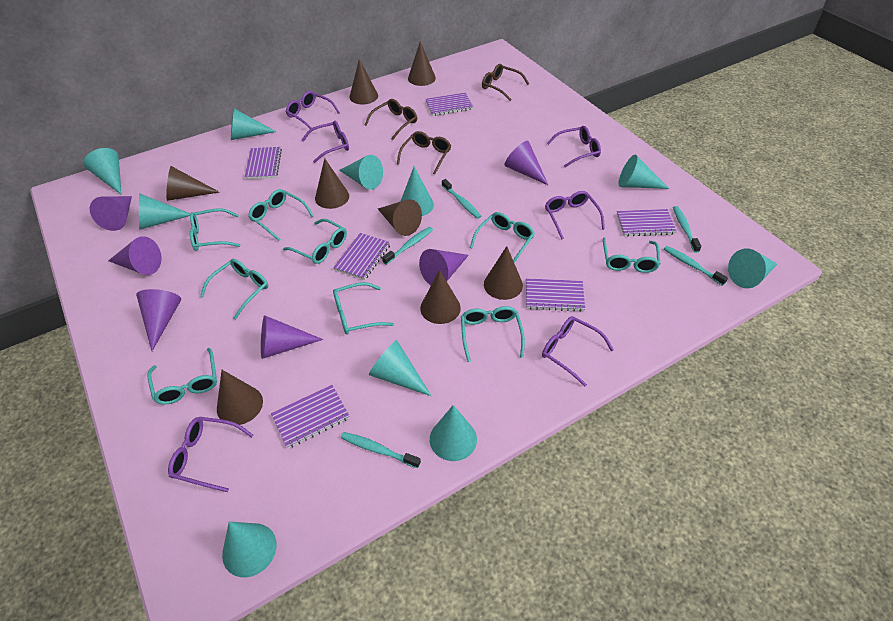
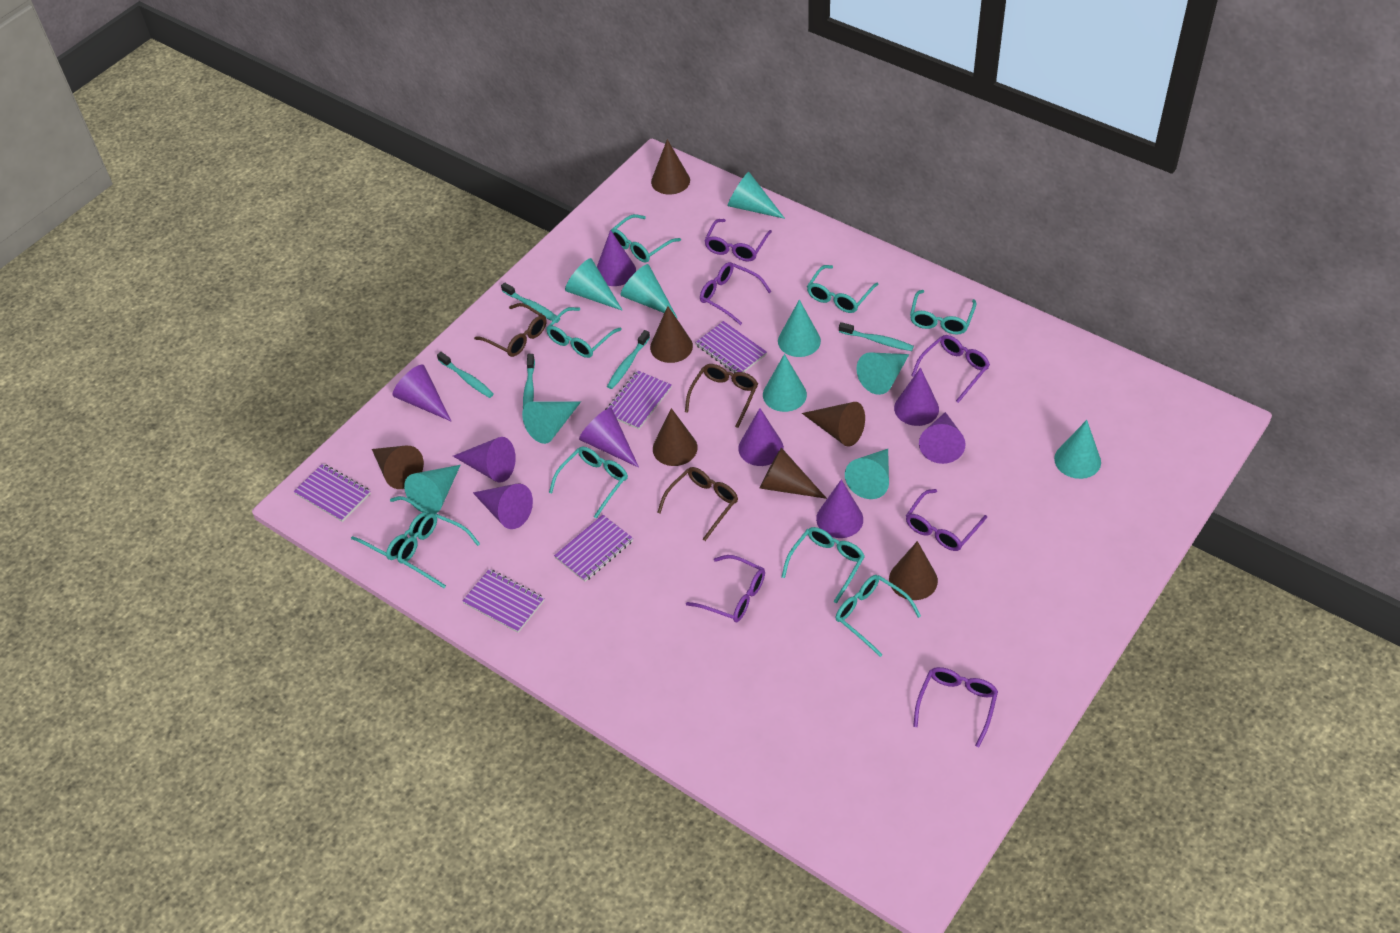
brown cone: [166,166,219,201] [217,370,263,425] [315,158,349,209] [350,59,378,104] [378,199,422,236] [408,41,436,86] [420,270,461,324] [484,246,523,300] = 8 -> [372,446,424,489] [650,306,693,363] [651,139,690,195] [653,408,698,466] [759,448,827,499] [802,402,865,447] [889,541,938,600] = 7
purple cone: [90,196,132,231] [108,236,161,275] [136,289,181,351] [261,315,323,359] [419,249,469,285] [504,141,549,186] = 6 -> [392,364,451,421] [453,437,516,483] [473,483,533,529] [579,408,639,468] [597,230,636,286] [738,408,784,466] [816,479,863,538] [894,368,939,426] [919,412,966,464] = 9
purple notebook: [245,147,282,179] [271,385,350,448] [333,233,390,280] [426,92,473,116] [526,278,585,312] [617,209,677,236] = 6 -> [294,463,371,522] [462,569,544,633] [554,515,633,582] [605,370,672,429] [695,321,767,373] = 5

